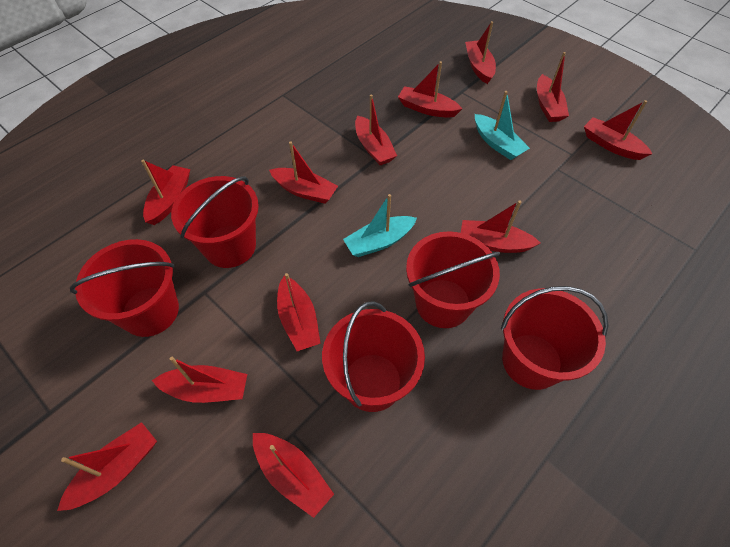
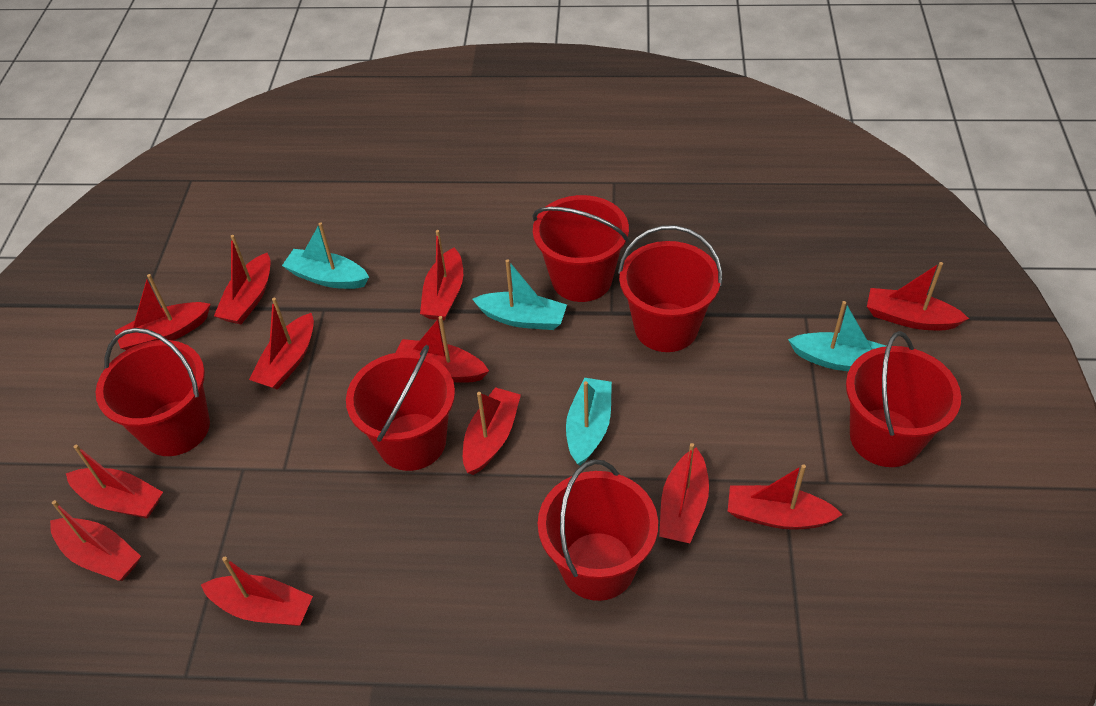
red bucket: [70,239,179,337] [171,176,259,268] [322,301,425,412] [406,231,500,328] [501,286,609,390] = 5 -> [96,328,210,456] [346,345,455,471] [533,195,629,302] [538,460,658,601] [618,225,722,352] [846,331,961,467] = 6
turquoise boat: [343,194,417,257] [475,91,530,160] = 2 -> [282,222,369,289] [472,259,567,330] [566,378,612,466] [788,301,886,371] = 4

